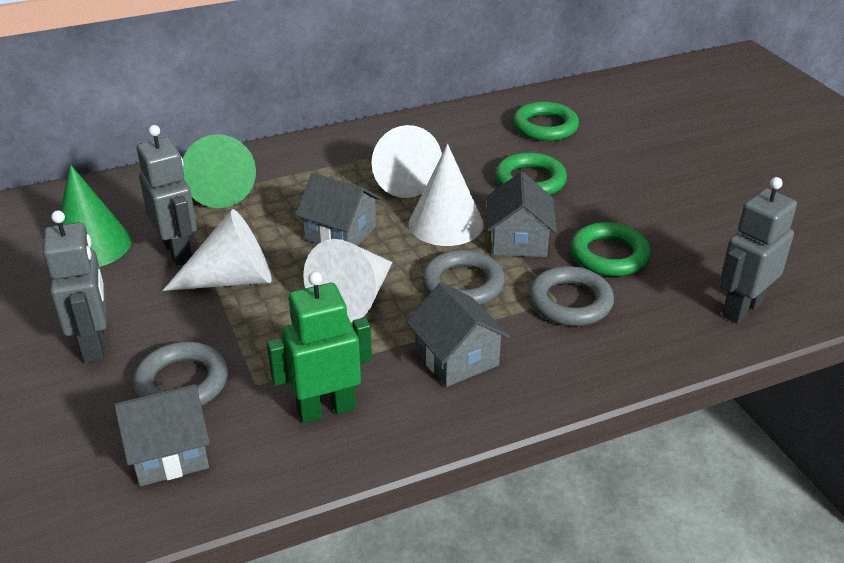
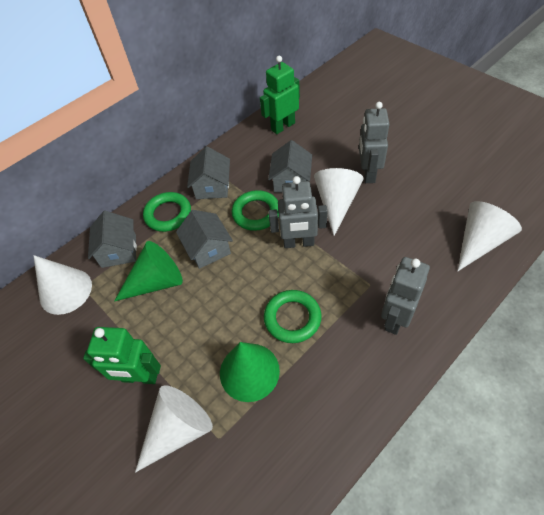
green robot: [267,271,372,423] = 1 -> [83,327,161,384] [260,56,300,134] = 2
grey ring: [133,342,228,406] [422,250,505,305] [529,266,614,326] = 3 -> none = 0

